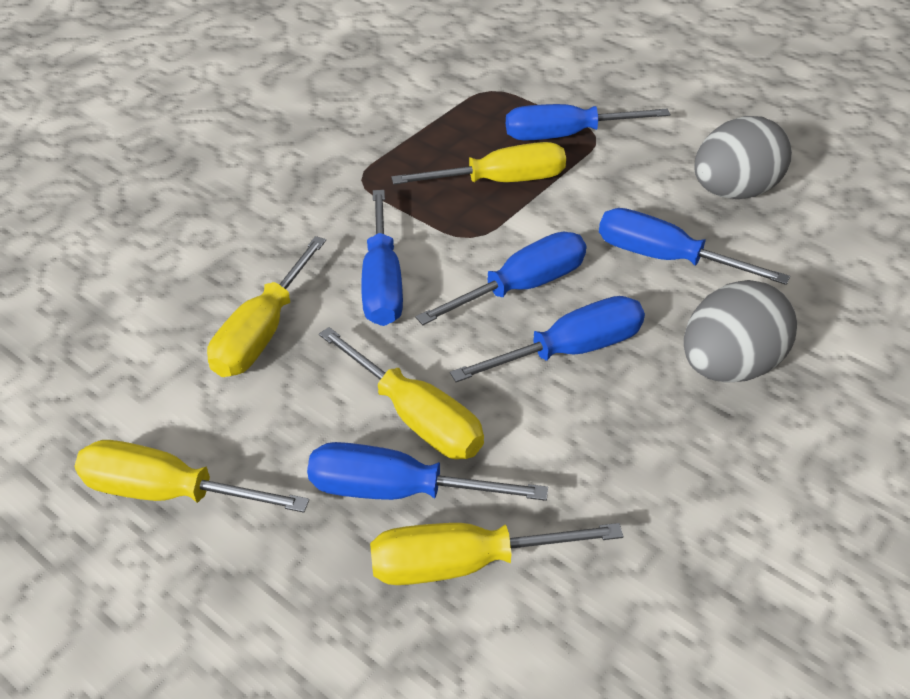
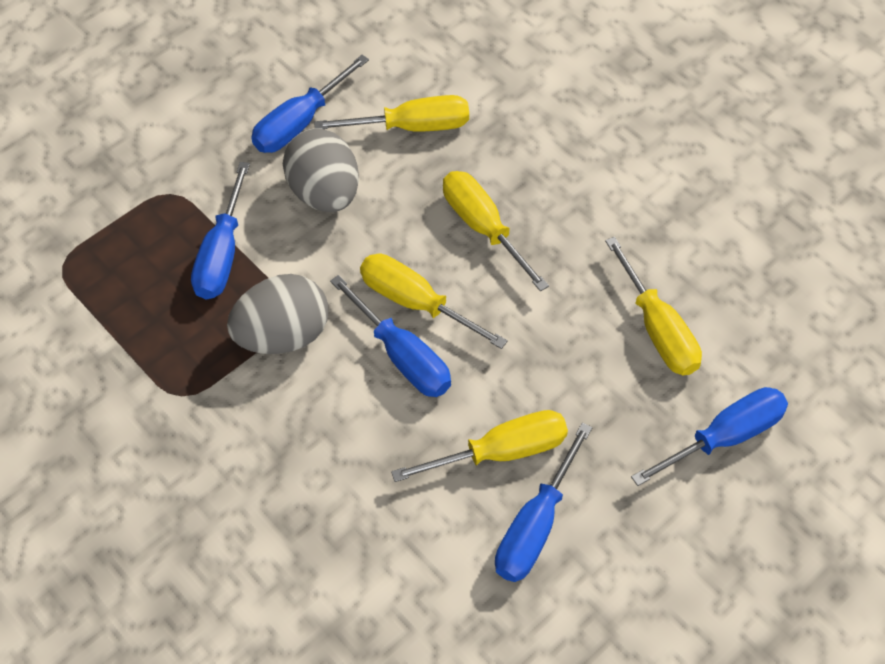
blue screwdriver: [307,442,548,501] [361,190,403,326] [415,232,586,325] [450,296,645,382] [506,104,670,141] [599,208,790,285] = 6 -> [191,162,250,299] [251,55,369,153] [330,275,451,397] [495,423,593,582] [631,387,788,486] = 5

